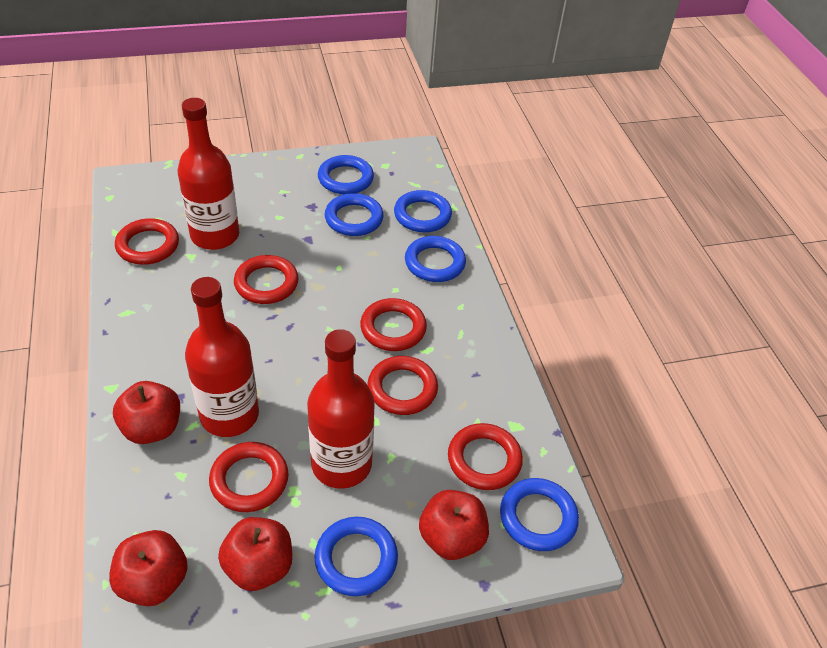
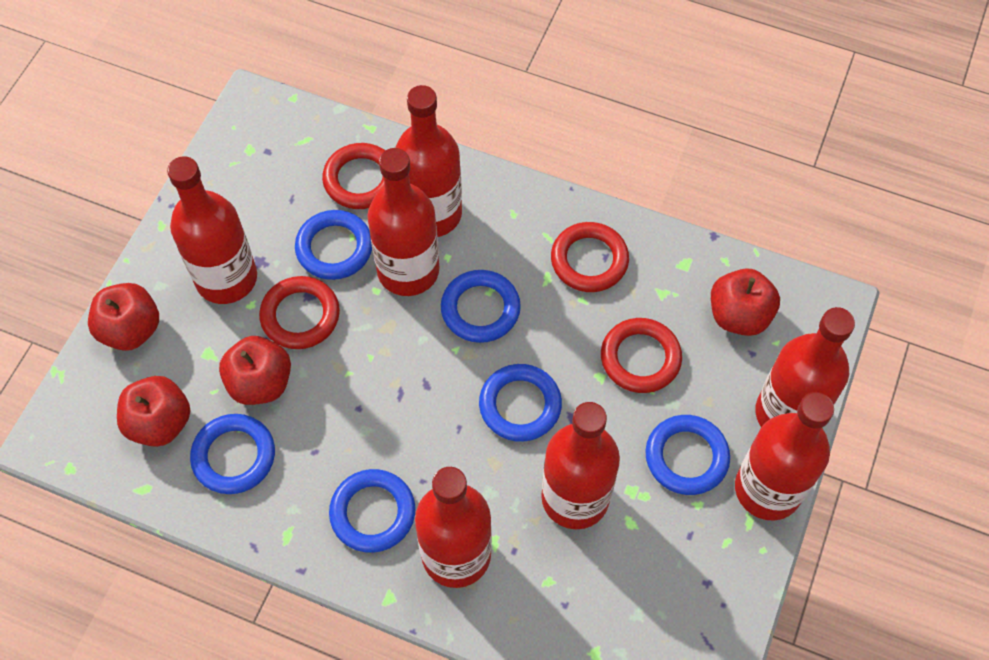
red bottle: [178,98,239,250] [185,277,259,437] [307,329,375,489] = 3 -> [167,156,257,304] [367,148,439,296] [395,85,462,237] [415,467,492,588] [541,402,620,529] [735,392,834,521] [755,307,855,427] = 7
red ring: [115,218,179,265] [209,442,289,512] [234,255,299,304] [360,298,427,351] [368,356,438,415] [448,423,523,490] = 6 -> [259,276,340,349] [322,143,385,209] [551,222,629,292] [601,318,682,393] = 4

